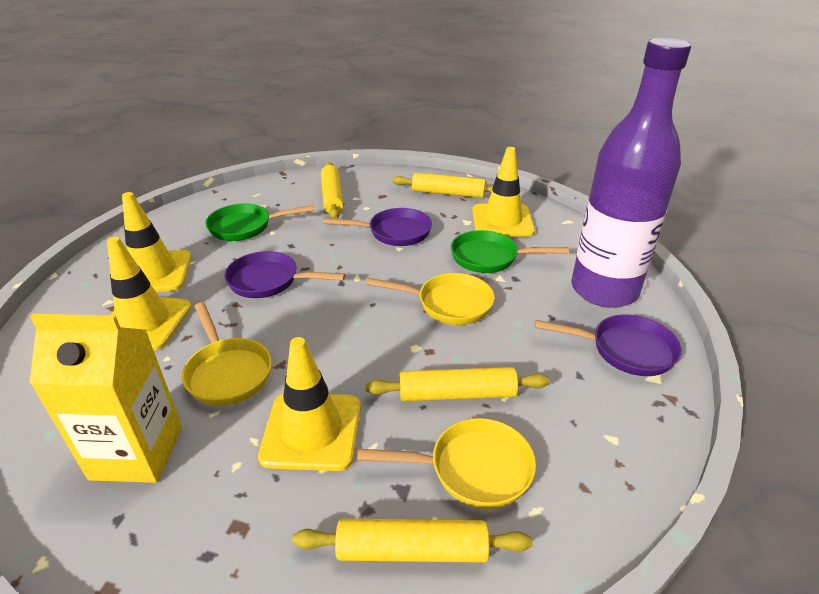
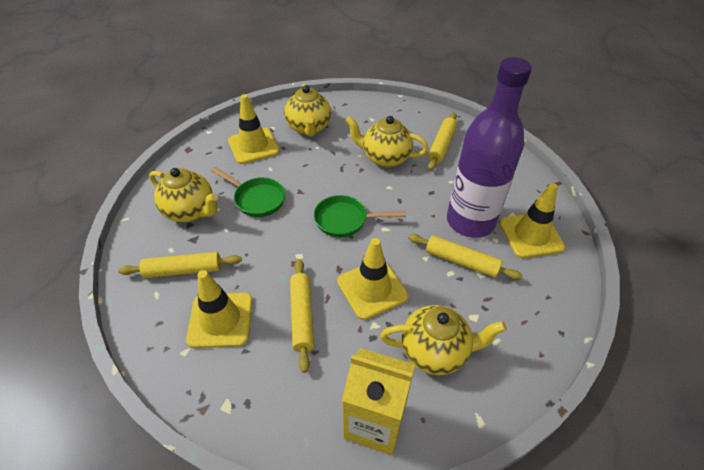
purple pan: [224,251,346,298] [323,208,432,246] [535,314,682,376] = 3 -> none = 0
yellow pan: [182,302,272,406] [357,418,536,509] [366,273,495,325] = 3 -> none = 0
yellow teapot: none = 0 -> [149,168,218,222] [284,84,331,137] [346,116,429,167] [380,305,507,375] = 4

